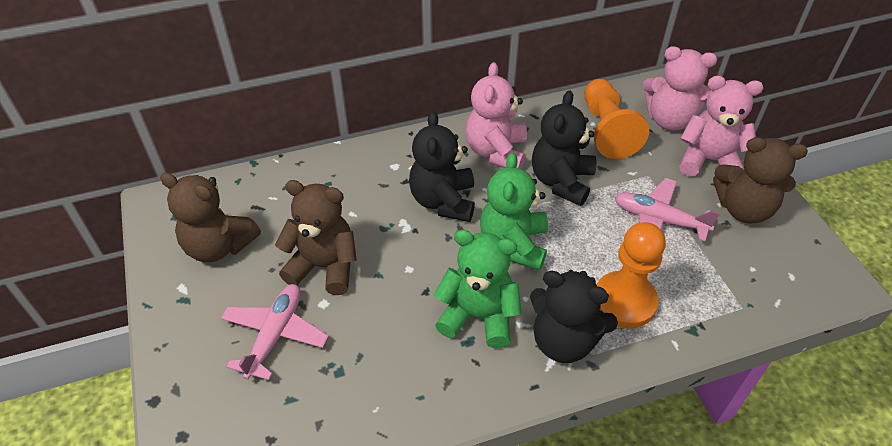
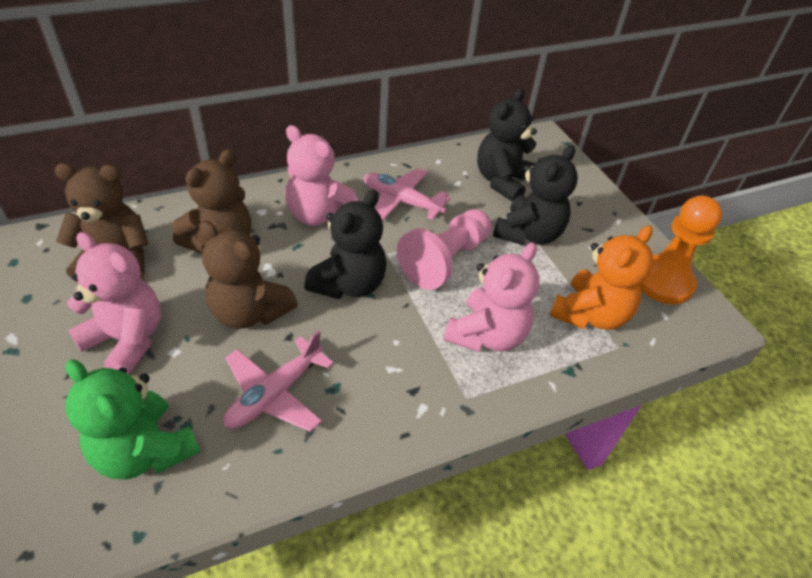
green teddy bear: [434,230,522,348] [480,152,548,270] = 2 -> [65,360,200,479] = 1
orange pawn: [584,79,649,159] [596,222,666,328] = 2 -> [640,195,722,304] = 1
orange teddy bear: none = 0 -> [550,225,653,330] = 1
pink pawn: none = 0 -> [397,209,492,290] = 1

